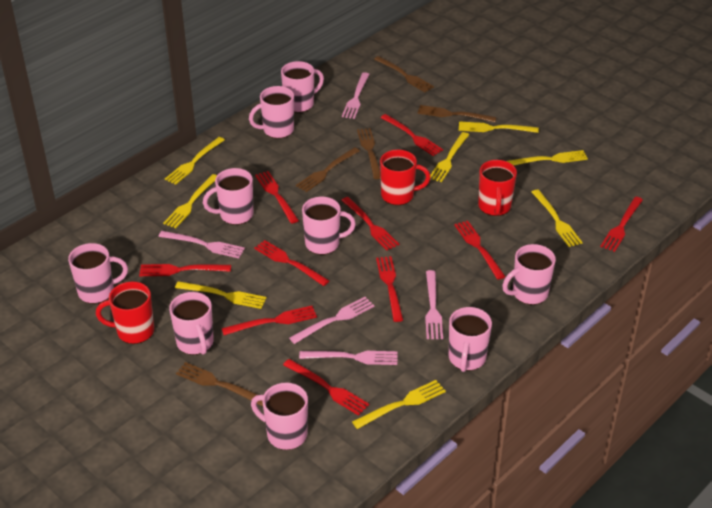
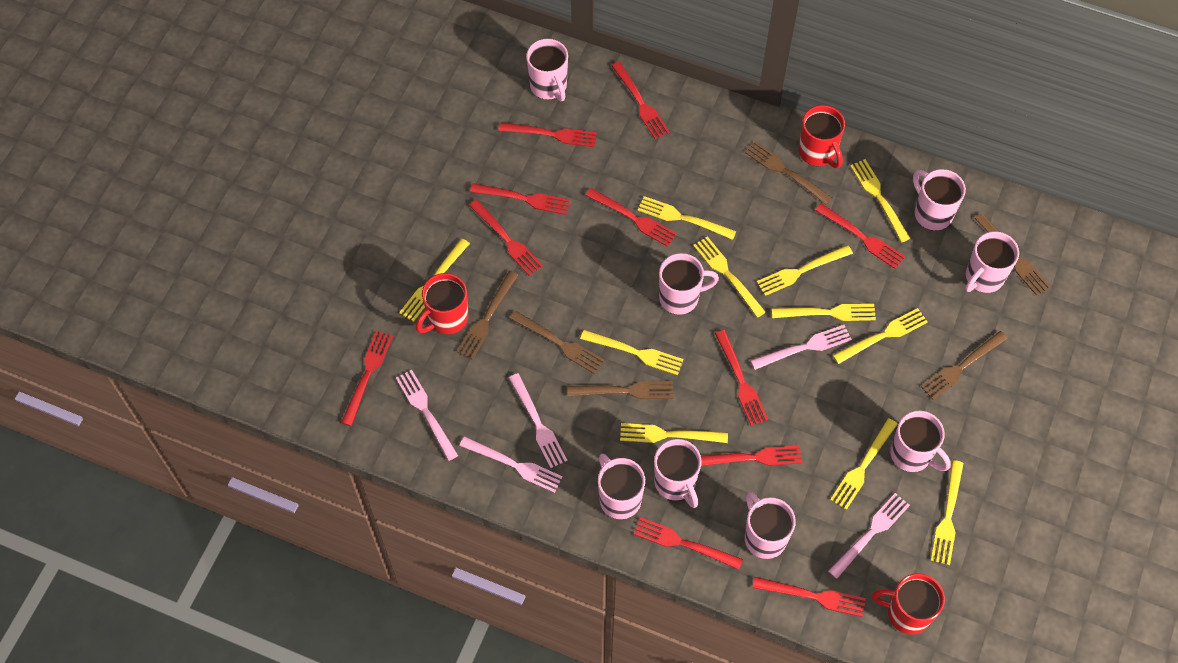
brown fork: [176,362,263,406] [296,147,360,192] [357,128,381,179] [374,56,434,92] [418,105,497,122] = 5 -> [457,271,519,360] [510,311,604,374] [567,381,674,399] [745,141,832,204] [921,331,1008,400] [975,213,1051,296] = 6
pink mug: [68,243,128,304] [169,292,214,355] [203,168,253,225] [249,86,294,138] [251,383,308,450] [281,61,324,113] [302,197,356,255] [449,307,492,372] [502,244,556,305] = 9 -> [526,39,568,101] [598,454,645,519] [654,439,702,508] [659,253,719,315] [745,492,796,559] [890,411,951,472] [913,169,966,230] [965,231,1019,293] = 8
red fork: [139,264,231,276] [221,306,317,335] [254,240,329,286] [255,171,299,224] [283,359,369,416] [341,197,399,250] [376,256,403,322] [380,114,443,156] [454,221,506,279] [600,197,643,252] = 10 -> [341,331,393,426] [469,200,543,276] [470,183,570,215] [498,123,597,147] [585,188,677,247] [612,62,670,139] [634,517,743,570] [701,445,802,466] [715,330,768,426] [752,577,866,617] [815,203,905,269] = 11
yellow fork: [163,174,217,228] [165,137,225,185] [175,281,267,309] [352,380,446,429] [430,132,469,182] [459,121,539,133] [507,150,588,166] [532,189,583,247] = 8 -> [399,238,470,322] [580,330,683,375] [620,423,728,443] [638,196,736,240] [693,236,766,318] [757,245,853,296] [772,304,876,321] [830,418,898,510] [833,308,928,364] [850,159,911,242] [931,460,963,565] = 11

